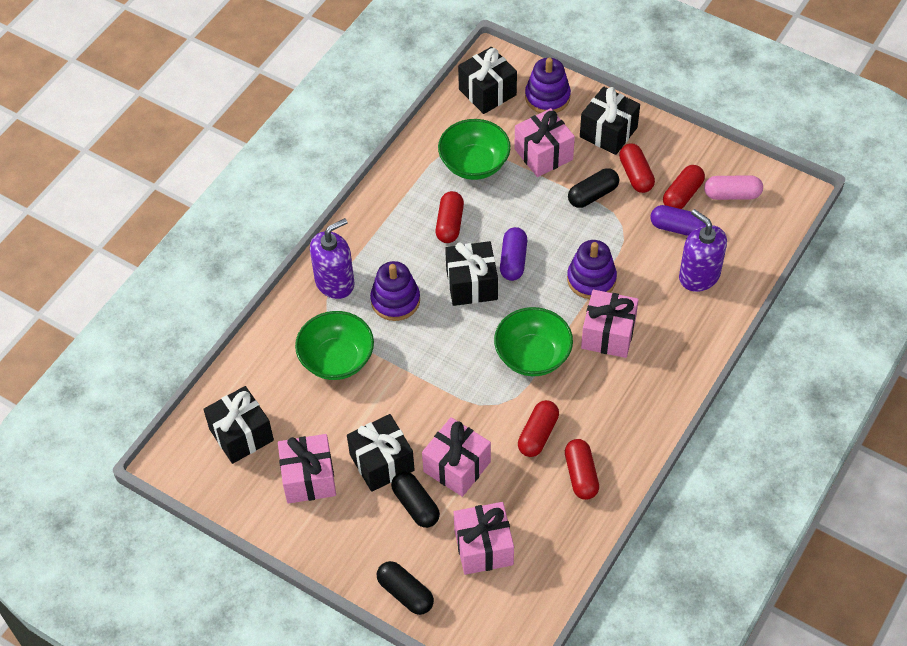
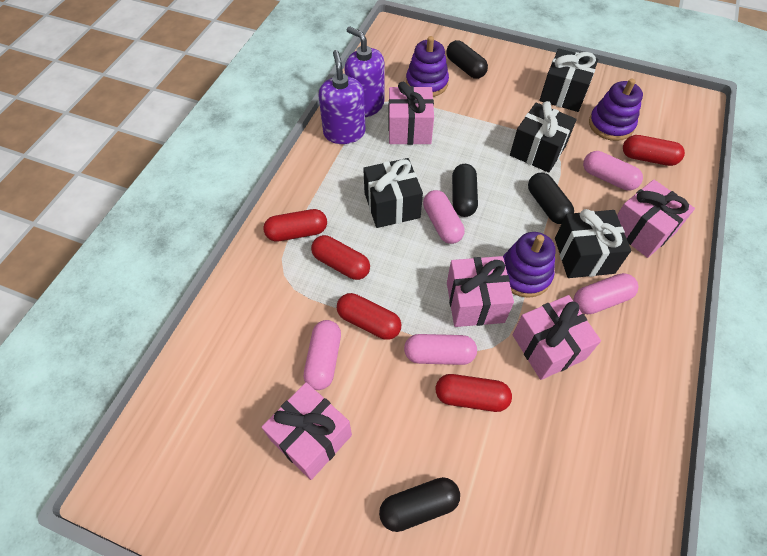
black capsule: [377,561,434,615] [391,472,440,528] [568,168,619,208] = 3 -> [379,477,460,532] [446,40,488,79] [452,164,478,217] [528,173,574,224] = 4
black gift: [203,386,274,464] [347,414,415,492] [445,241,498,306] [458,47,517,114] [580,86,640,155] = 5 -> [363,158,423,228] [510,101,577,173] [539,49,598,112] [555,209,631,278] = 4
green bowl: [295,311,374,380] [438,119,511,180] [494,307,573,376] = 3 -> none = 0
pink capsule: [704,175,763,200] = 1 -> [304,320,341,390] [404,334,477,365] [423,190,464,244] [574,273,638,314] [583,151,643,191] = 5
purple capsule: [500,227,527,281] [650,205,706,236] = 2 -> none = 0

